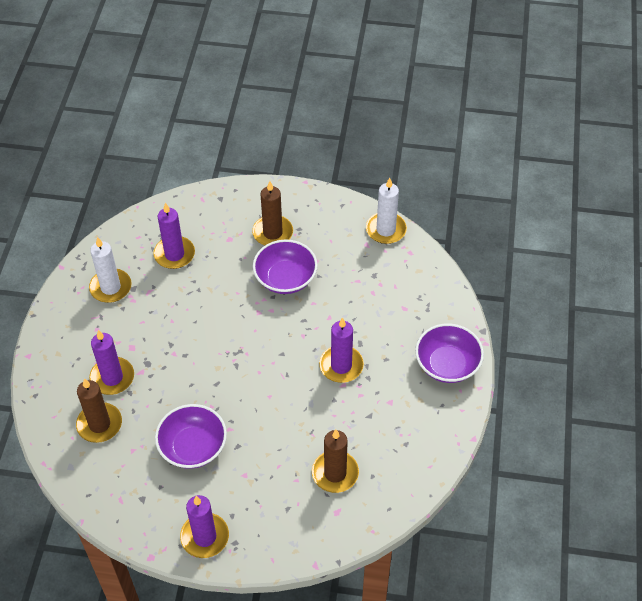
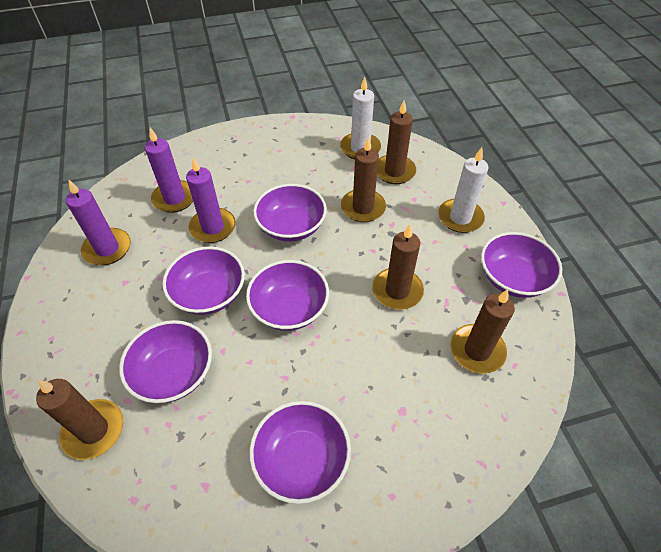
brown candle: [76,378,122,443] [252,181,293,245] [312,430,359,493] = 3 -> [36,379,123,460] [341,136,386,222] [372,224,424,310] [377,100,416,184] [451,289,515,374] = 5
purple bowl: [155,404,227,469] [253,239,318,294] [415,323,484,383] = 3 -> [119,320,212,403] [162,246,245,315] [246,260,329,331] [249,401,351,504] [253,184,327,242] [481,232,562,298] = 6
purple candle: [89,330,134,395] [153,203,195,269] [180,495,229,558] [319,317,364,383] = 4 -> [66,179,131,265] [145,128,193,213] [186,157,236,243] = 3

